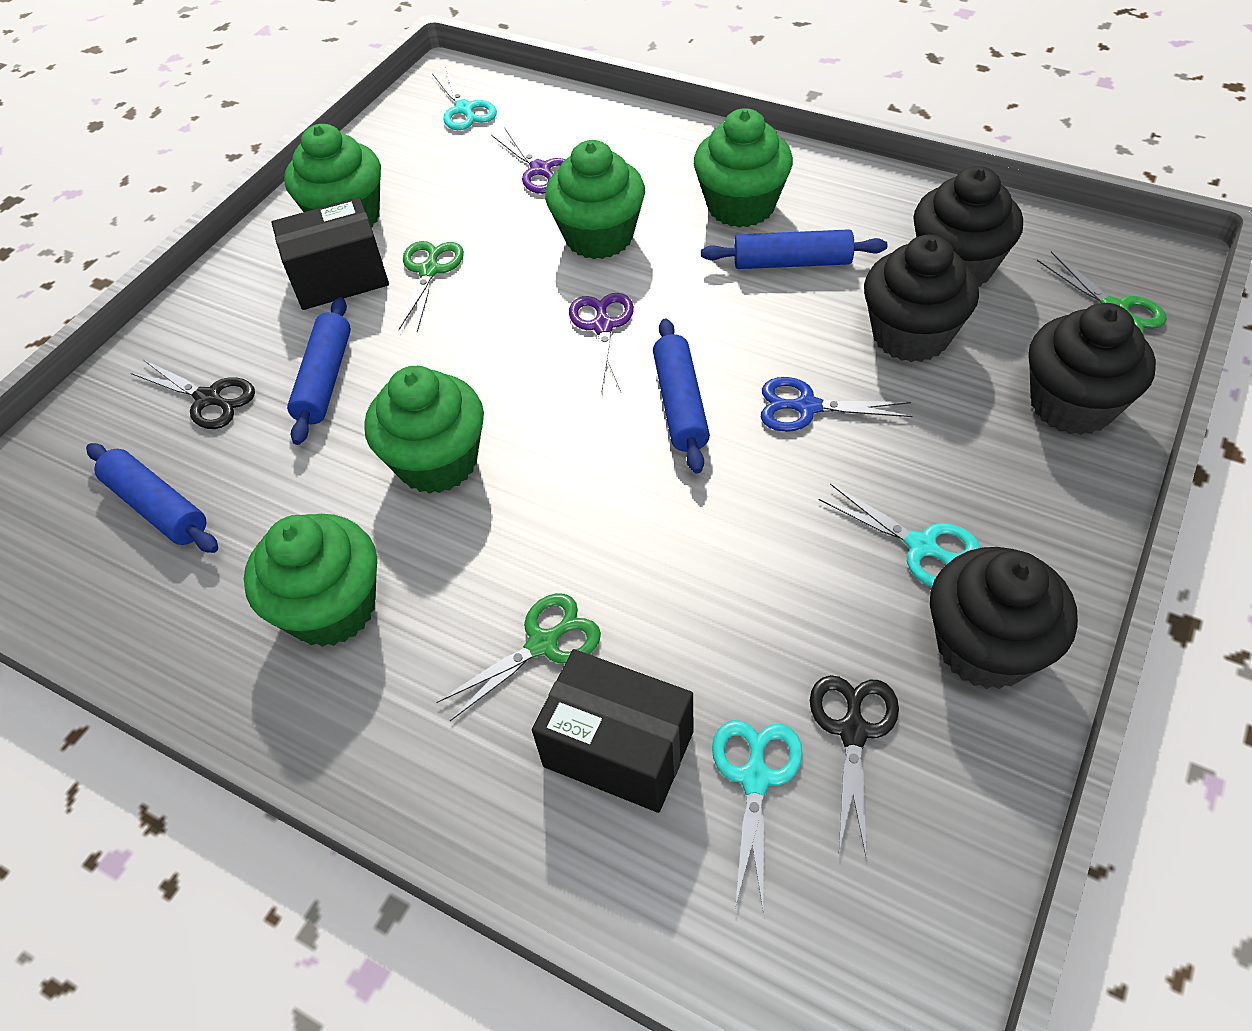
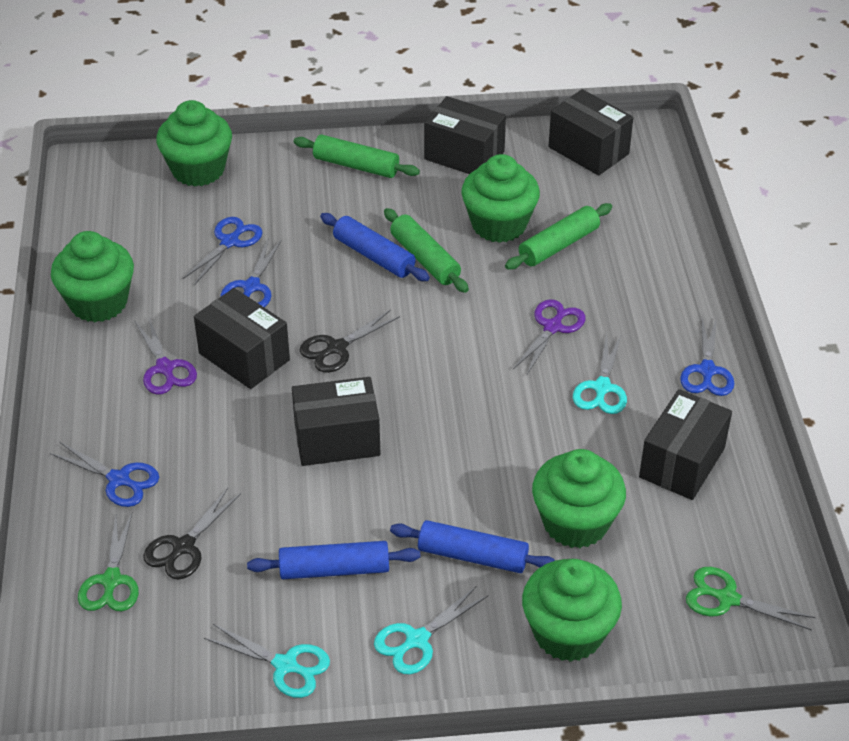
black box: [271,197,389,310] [532,649,694,813] = 2 -> [194,288,290,389] [292,377,380,466] [424,96,506,174] [549,89,633,176] [639,389,732,500] = 5
black cupcake: [864,235,979,362] [913,166,1023,287] [930,547,1078,689] [1028,303,1156,435] = 4 -> none = 0
blue rolling pin: [86,443,218,553] [287,297,351,445] [653,319,710,474] [701,229,887,269] = 4 -> [247,541,420,579] [320,213,430,281] [390,520,556,573] = 3
blue scissors: [761,377,912,432] = 1 -> [50,442,159,507] [182,217,263,285] [221,239,282,307] [680,317,735,396] = 4
green rolling pin: none = 0 -> [293,135,420,178] [384,208,469,293] [505,203,612,270] = 3
green scissors: [399,241,464,332] [437,593,601,721] [1037,251,1167,334] = 3 -> [78,513,139,611] [686,567,816,631] = 2

